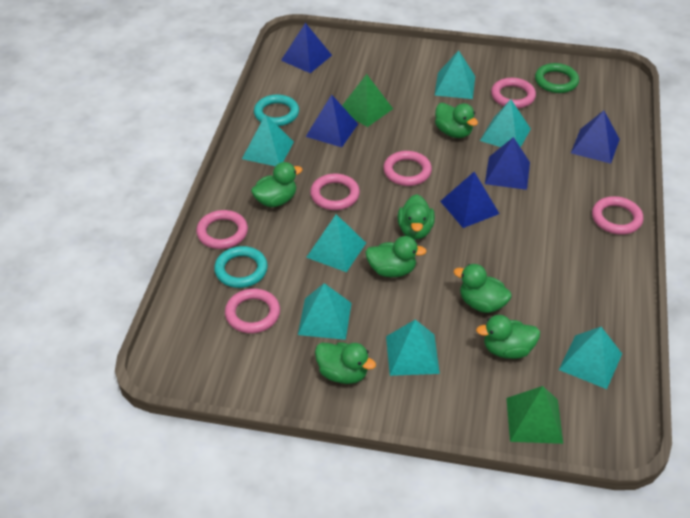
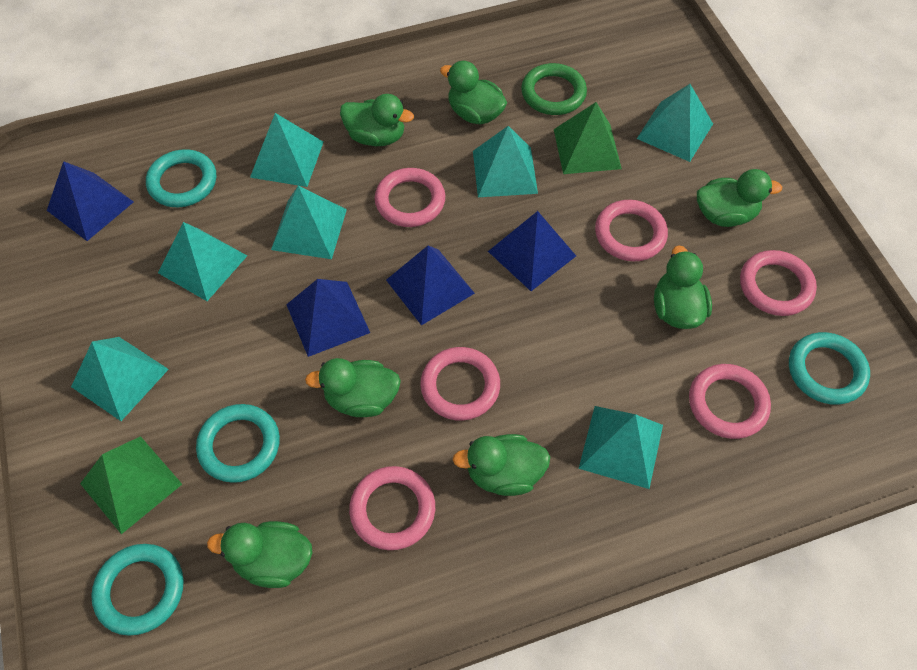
blue pyramid: [281,23,332,73] [306,95,358,147] [440,172,500,228] [485,137,530,190] [571,110,620,164] = 5 -> [47,161,134,241] [286,279,370,357] [386,245,475,326] [488,211,576,291] = 4
turquoise ring: [214,246,268,288] [254,94,299,126] = 2 -> [91,544,184,636] [146,149,216,207] [196,404,280,483] [789,332,870,405] = 4

